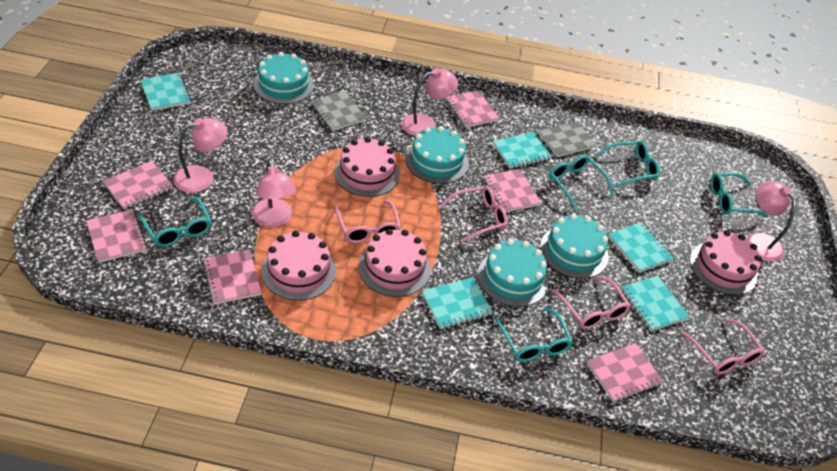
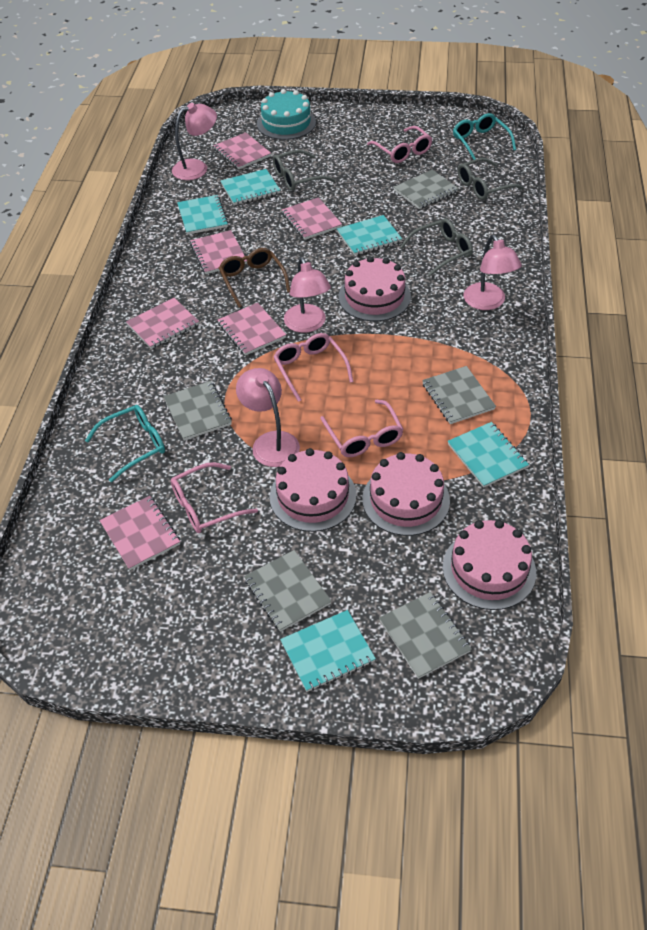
brown glasses: none = 0 -> [219,248,290,308] = 1
grey glasses: none = 0 -> [273,150,335,191] [400,218,473,277] [458,158,524,200] = 3
grey notebook: [311,91,367,131] [538,121,597,157] = 2 -> [163,381,232,441] [244,550,332,632] [379,592,471,679] [394,170,458,209] [422,366,496,424] = 5
turquoise cake: [254,52,314,104] [405,126,469,184] [478,239,549,307] [540,214,608,279] = 4 -> [257,89,316,140] = 1
turquoise glasses: [139,197,211,247] [494,307,573,362] [549,155,614,211] [596,141,660,188] [710,173,769,218] = 5 -> [85,405,165,482] [453,113,516,160] = 2

